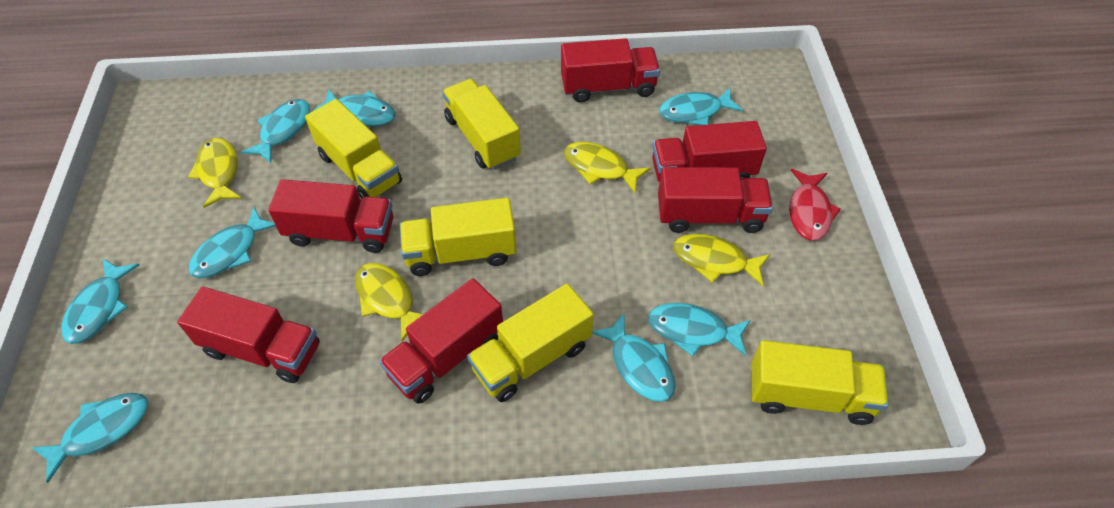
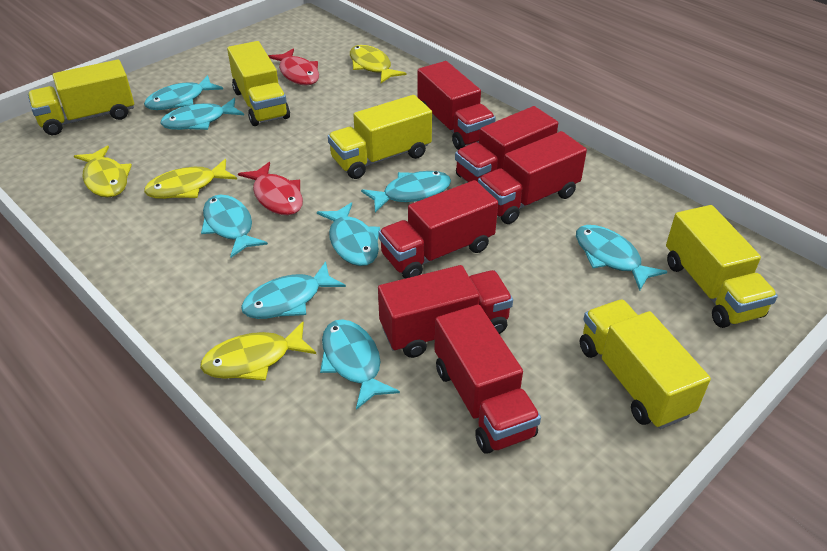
red fish: [789,169,841,241] = 1 -> [238,162,303,215] [268,48,319,86] = 2

